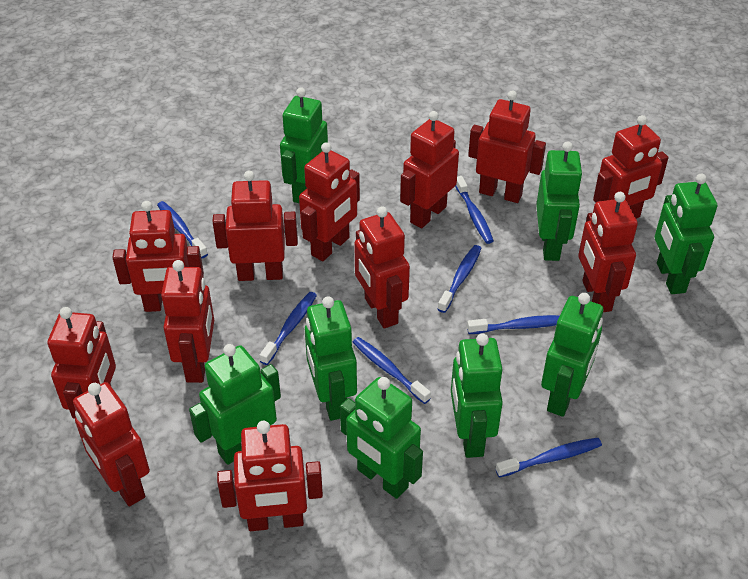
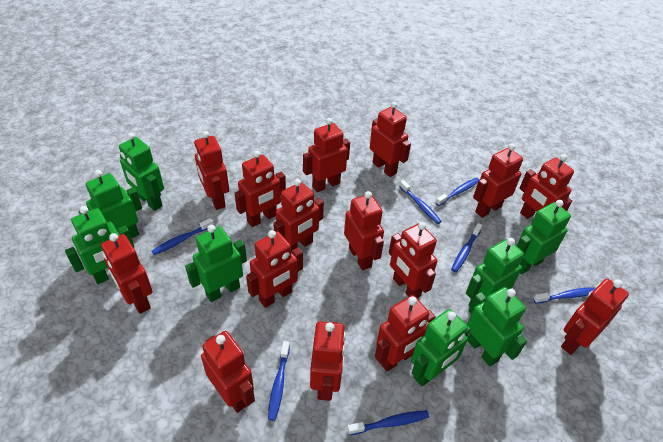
red robot: [48,307,116,419] [73,382,150,506] [112,201,204,312] [161,260,214,383] [212,171,298,281] [217,421,323,531] [299,142,360,261] [354,207,410,329] [400,111,459,228] [468,90,546,203] [578,192,638,312] [593,115,668,219] = 12 -> [101,233,152,314] [194,131,229,210] [201,331,255,413] [235,151,286,227] [246,230,303,308] [273,179,324,252] [303,118,350,192] [310,321,346,401] [344,191,384,270] [370,102,411,177] [375,295,436,372] [389,222,437,298] [473,143,523,218] [519,154,574,219] [561,278,629,355] = 15

